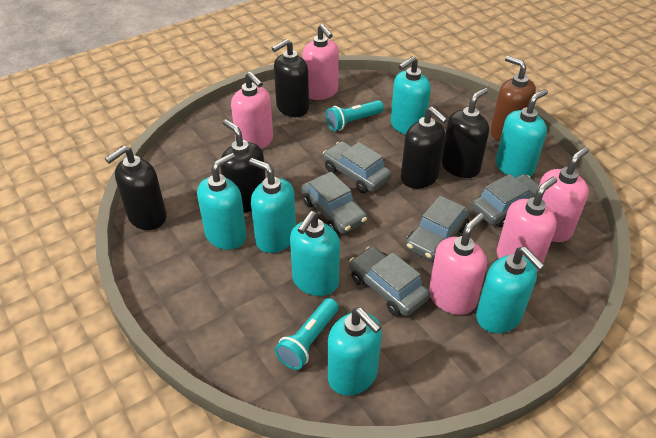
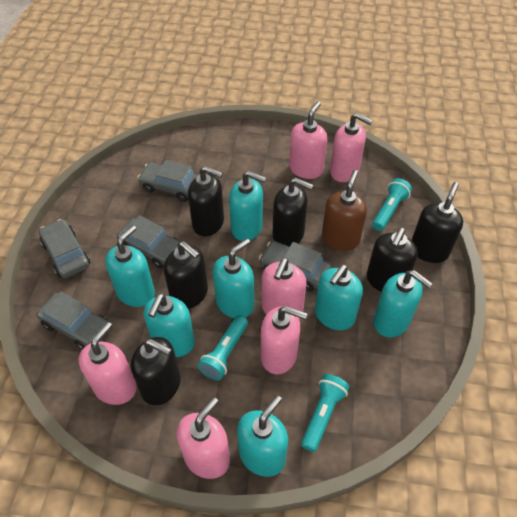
black soap dispenser: [105,146,167,230] [220,119,266,213] [272,39,309,117] [401,107,448,189] [441,88,489,178] = 5 -> [131,337,181,405] [164,241,208,309] [188,166,224,236] [273,178,313,247] [367,228,418,292] [412,182,463,263] = 6
pink soap dispenser: [231,72,273,149] [302,24,339,100] [429,213,487,315] [497,177,557,272] [538,147,589,242] = 5 -> [79,322,137,405] [177,397,230,479] [261,306,307,374] [262,258,307,315] [289,101,327,179] [330,113,373,182] = 6
turquoise flashlight: [275,298,339,370] [326,100,384,131] = 2 -> [198,315,248,381] [301,374,349,452] [372,178,412,231] = 3

